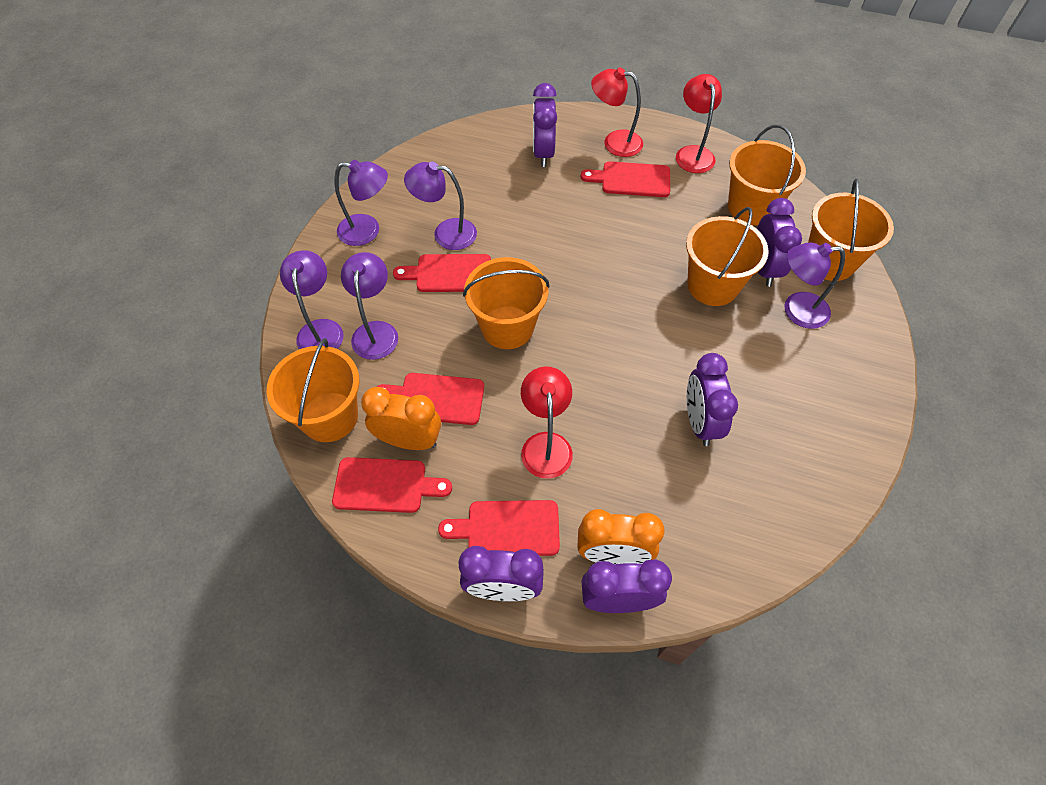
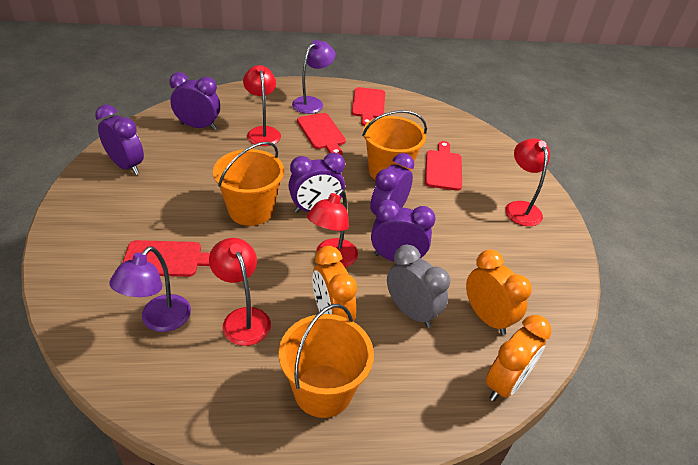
grey clock: none = 0 -> [387,245,450,328] = 1
orange bucket: [267,338,360,442] [463,257,549,349] [686,207,769,306] [728,125,806,225] [808,178,894,281] = 5 -> [213,142,284,226] [279,304,374,418] [362,110,427,180] = 3
orange clock: [361,387,441,450] [577,509,665,564] = 2 -> [312,246,357,322] [466,249,532,335] [486,315,552,401] = 3
purple lamp: [280,250,344,349] [335,160,388,246] [341,252,398,360] [404,162,477,250] [784,243,845,329] = 5 -> [109,246,191,332] [292,40,335,114] = 2
red cutting board: [332,457,452,513] [377,373,484,425] [393,254,491,292] [438,500,560,556] [581,161,670,197] = 5 -> [123,240,210,277] [297,113,346,156] [352,87,385,126] [425,141,462,191] = 4
red lamp: [521,367,573,479] [591,67,643,157] [676,74,722,173] = 3 -> [209,238,271,346] [243,65,281,146] [307,189,358,268] [505,138,550,226] = 4

